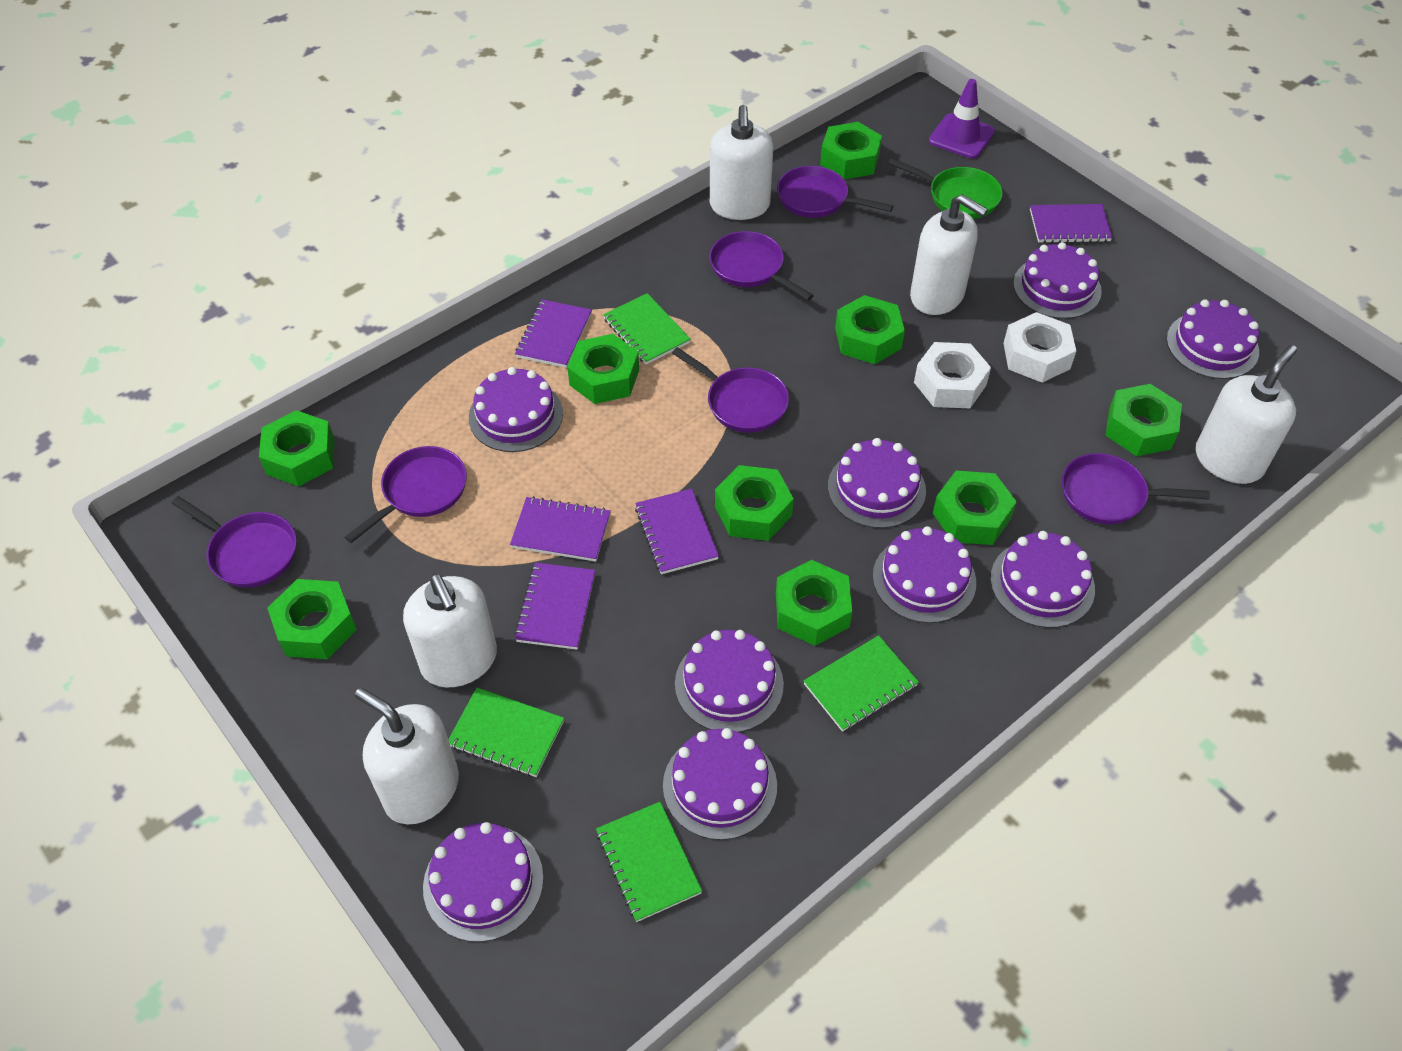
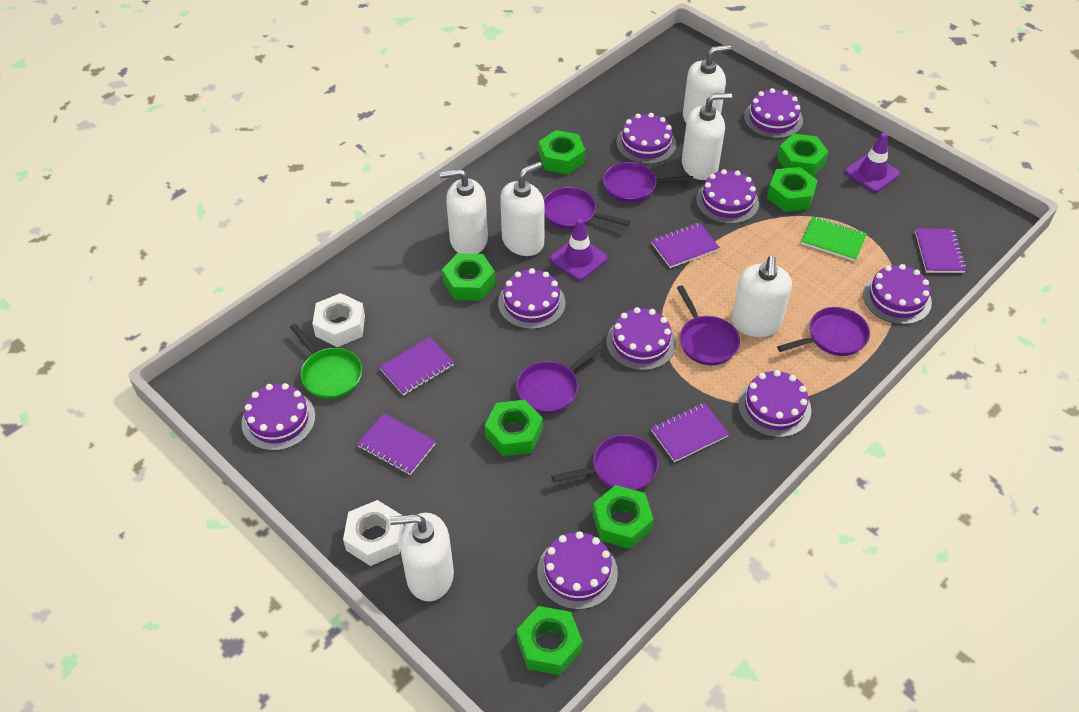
green notebook: [448,688,564,777] [596,802,702,922] [603,293,691,364] [804,635,919,732] = 4 -> [801,216,867,261] = 1
green nut: [259,410,335,486] [267,579,357,659] [567,334,639,404] [715,465,794,541] [776,560,852,646] [820,122,882,180] [835,295,905,364] [933,471,1017,545] [1105,384,1182,456] = 9 -> [442,253,495,301] [485,399,543,456] [517,606,582,675] [539,130,585,175] [593,485,654,549] [767,167,818,212] [777,133,828,176] = 7
purple traffic cone: [929,79,995,159] = 1 -> [550,218,608,280] [845,133,900,192] = 2
white soap dispenser: [355,688,459,824] [403,573,497,687] [710,105,773,220] [910,194,988,315] [1196,345,1297,484] = 5 -> [390,513,454,601] [440,169,488,254] [500,162,545,256] [682,93,732,180] [683,45,731,123] [731,256,792,337] = 6

